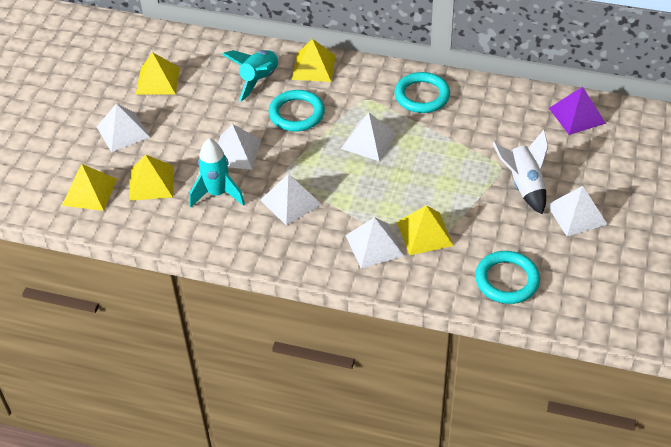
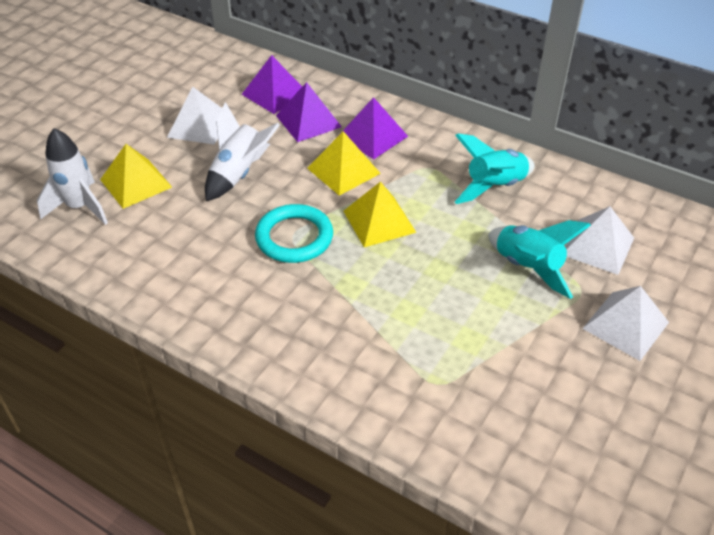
purple pyramid: [549,87,606,135] = 1 -> [241,55,302,114] [276,82,342,142] [339,97,408,159] = 3
turquoise ring: [269,90,325,131] [395,72,450,113] [475,251,540,304] = 3 -> [255,204,333,263] = 1
white pyramid: [97,103,150,152] [218,124,261,170] [261,174,321,226] [341,113,396,161] [345,217,404,269] [547,186,608,237] = 6 -> [167,87,222,145] [565,206,634,275] [582,286,669,361] = 3
white rocket: [493,130,548,214] = 1 -> [37,128,108,225] [205,102,280,201] = 2
yellow pyramid: [62,164,117,211] [129,155,174,201] [136,52,180,95] [292,39,336,82] [397,205,454,255] = 5 -> [100,144,172,209] [307,131,381,196] [343,181,417,247] = 3

